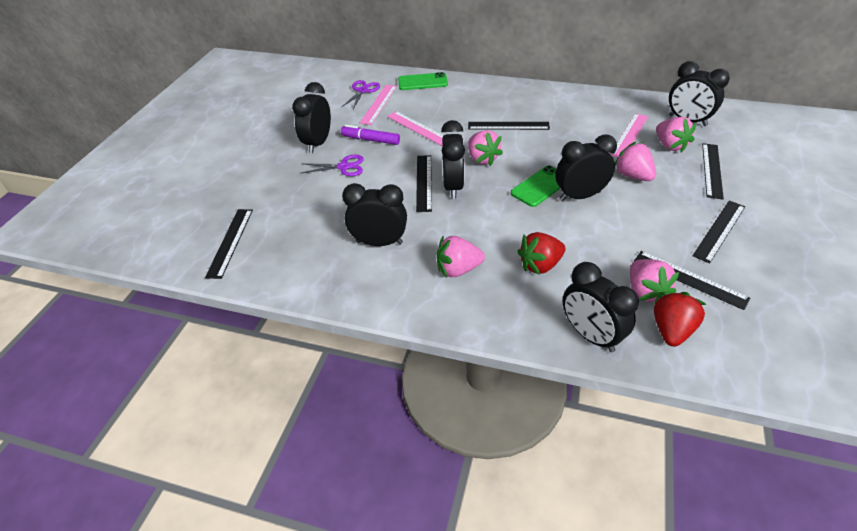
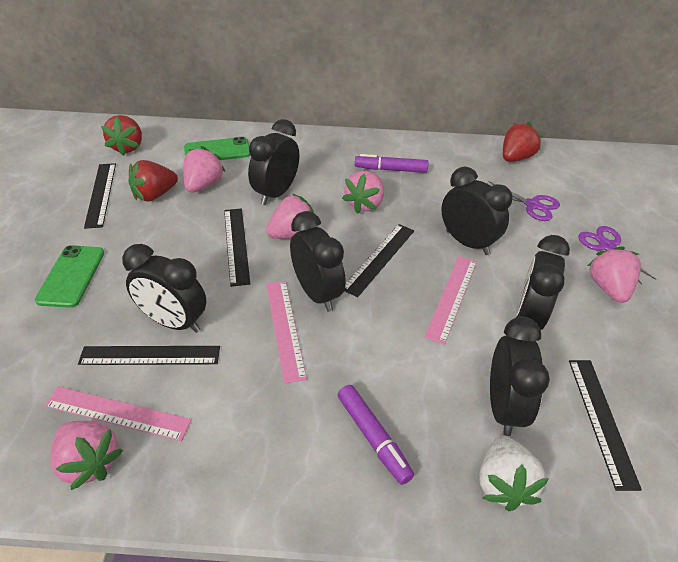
black ruler: [205,209,253,279] [416,155,432,212] [468,122,550,130] [634,251,750,310] [693,201,745,263] [702,143,724,199] = 6 -> [78,346,220,365] [84,163,116,229] [224,208,250,287] [344,224,414,298] [569,360,642,491] = 5
purple marker: [341,125,400,145] = 1 -> [338,385,414,485] [355,154,428,173] = 2
red strawberry: [517,232,566,275] [654,292,707,347] = 2 -> [101,115,142,156] [129,160,178,202] [503,122,543,162] = 3
white strawberry: none = 0 -> [479,436,549,511] = 1

